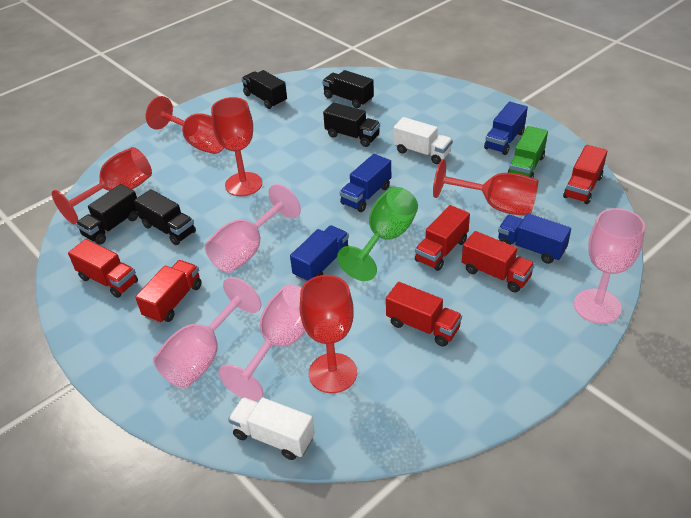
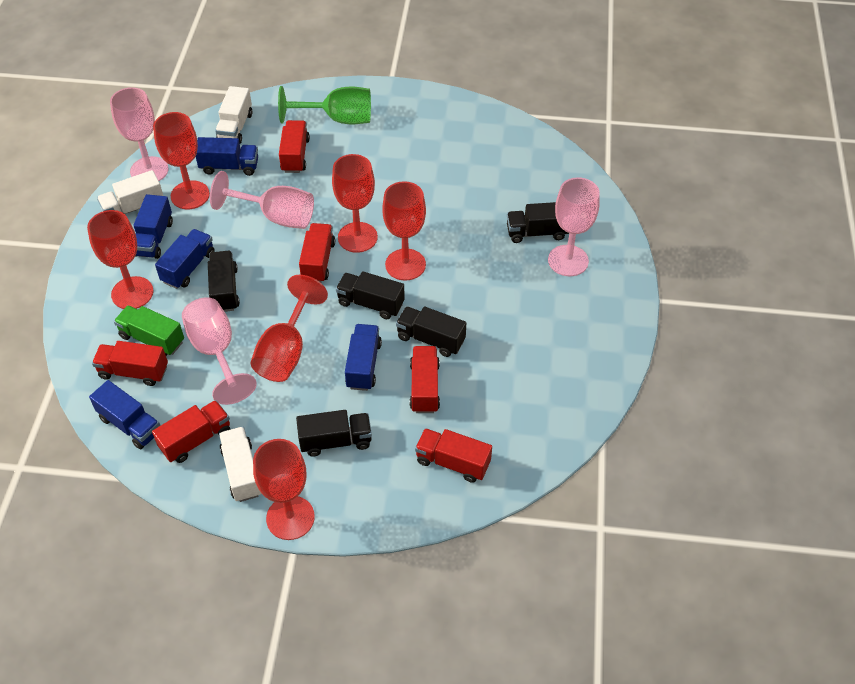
blue truck: [290,225,349,282] [340,154,391,212] [484,102,528,155] [498,213,571,264] = 4 -> [89,380,161,449] [133,194,173,259] [155,229,215,289] [195,137,258,176] [345,324,382,391] = 5
red goblet: [52,147,152,225] [146,96,224,154] [211,97,262,196] [300,275,357,393] [433,159,538,216] = 5 -> [87,210,153,309] [153,112,210,209] [251,275,328,382] [253,439,315,540] [332,154,378,253] [382,181,426,281] = 6
white truck: [228,397,315,460] [393,117,453,164] = 2 -> [97,170,163,214] [215,86,252,144] [219,427,262,502] = 3

